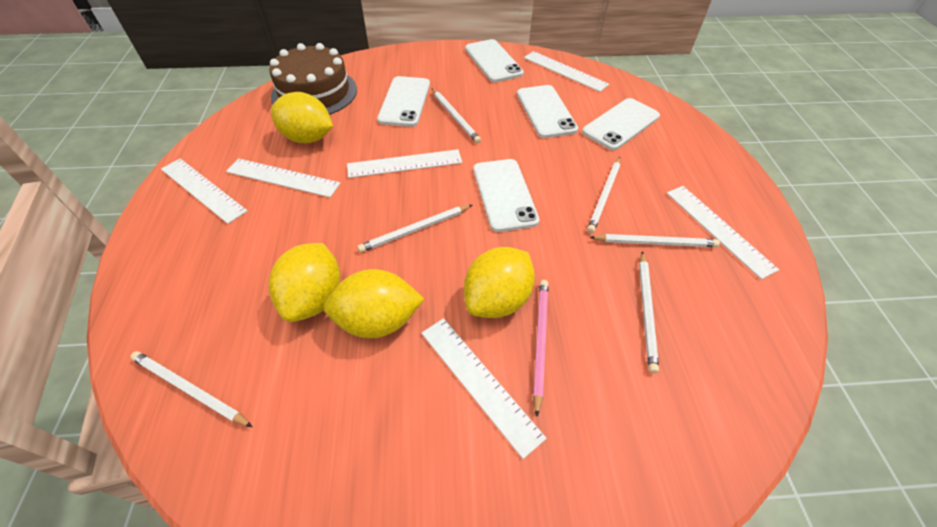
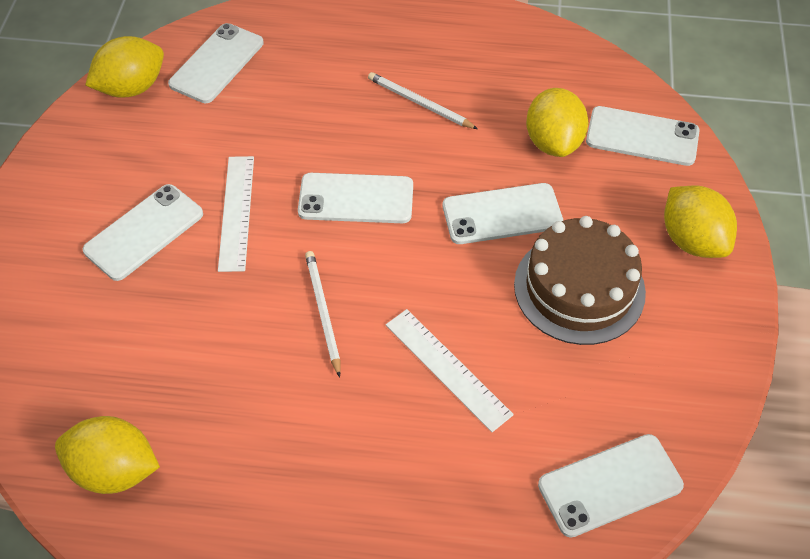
pink pencil: [533,280,548,417] = 1 -> none = 0
white pencil: [130,351,252,427] [357,205,472,253] [432,89,481,143] [587,157,621,233] [590,234,720,247] [639,251,659,374] = 6 -> [305,251,341,378] [368,72,478,129] = 2
white phone: [377,76,430,127] [465,39,524,82] [473,159,540,232] [517,85,578,138] [582,98,660,150] = 5 -> [83,184,203,281] [168,23,264,103] [298,173,413,223] [443,183,563,244] [538,434,684,538] [586,106,700,166] = 6
white ruler: [161,159,247,224] [226,158,340,197] [347,149,462,178] [422,318,547,459] [524,51,609,92] [667,186,779,280] = 6 -> [218,156,254,272] [386,309,514,432] = 2

